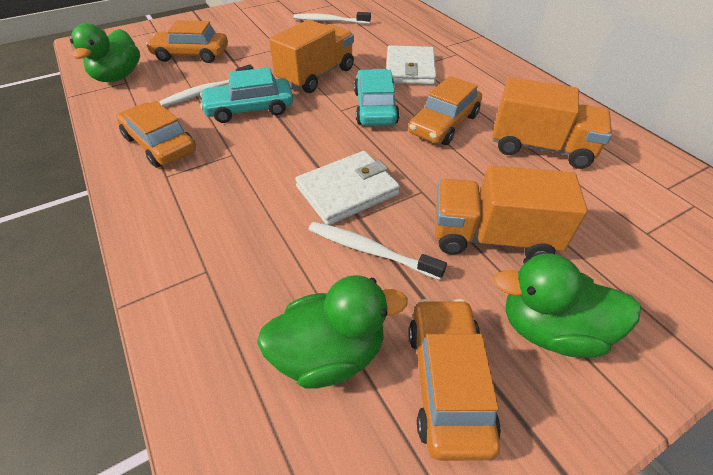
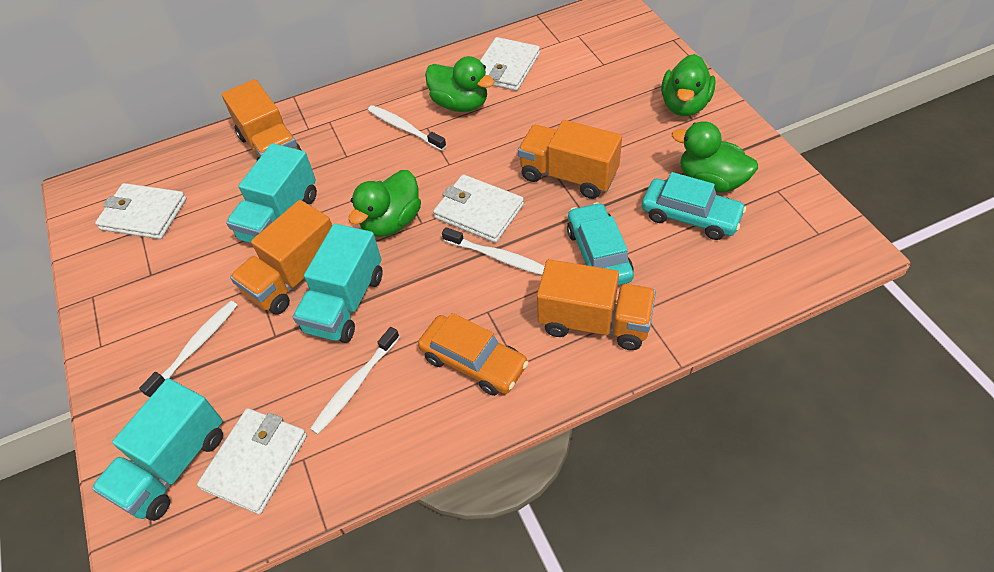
green duck: [70,23,140,82] [257,275,408,389] [494,253,641,358] = 3 -> [349,170,421,237] [425,56,495,112] [661,54,716,116] [672,121,758,193] = 4
orange car: [116,101,196,168] [146,20,228,63] [408,76,482,145] [408,299,501,461] = 4 -> [418,313,529,396] = 1
orange truck: [269,20,354,93] [435,166,588,258] [493,77,612,169] = 3 -> [222,79,302,161] [230,200,332,314] [518,120,622,199] [537,259,656,350] = 4
turquoise truck: none = 0 -> [92,378,223,521] [226,143,317,243] [293,224,383,343] = 3
white toothbrush: [159,64,253,107] [293,12,371,24] [308,222,447,280] = 3 -> [139,301,238,397] [310,327,400,434] [368,105,446,151] [442,227,545,275] = 4
white wallet: [295,151,400,225] [386,45,436,85] = 2 -> [95,183,187,239] [197,408,307,514] [433,174,524,243] [480,37,540,91] = 4

